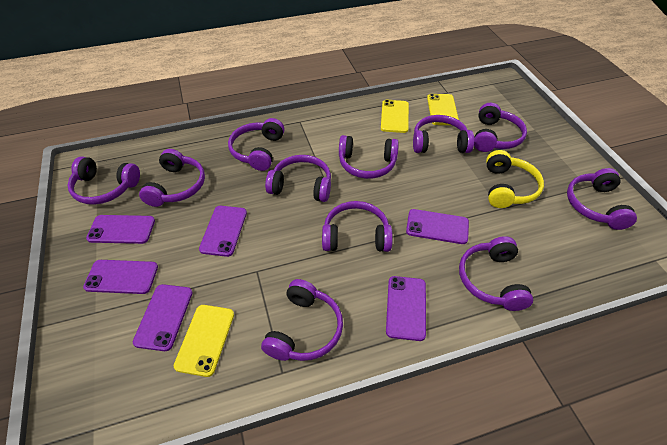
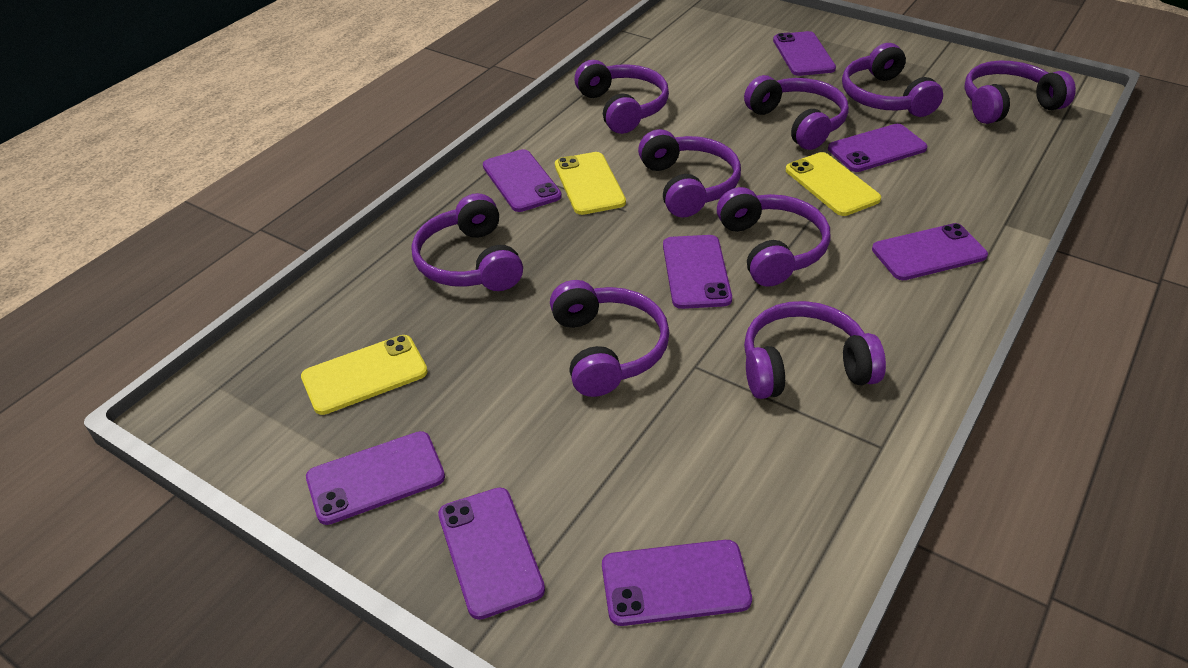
purple headphones: [68,156,140,205] [139,149,205,207] [228,118,285,171] [261,279,343,361] [265,155,331,202] [322,201,393,252] [339,135,399,179] [413,115,474,153] [459,236,533,311] [474,103,527,152] [567,168,637,230] = 11 -> [412,193,523,291] [550,280,669,397] [575,60,669,134] [638,129,741,218] [717,187,830,287] [744,75,849,150] [744,301,886,399] [842,43,943,117] [964,61,1076,124] = 9
purple phone: [83,260,158,294] [86,215,155,244] [133,284,193,351] [199,206,247,257] [386,276,426,341] [406,209,469,244] = 6 -> [306,431,445,525] [438,488,545,620] [483,149,562,212] [602,540,752,626] [663,235,732,309] [773,31,836,76] [828,124,927,172] [872,223,988,280] = 8
yellow headphones: [486,150,544,208] = 1 -> none = 0

